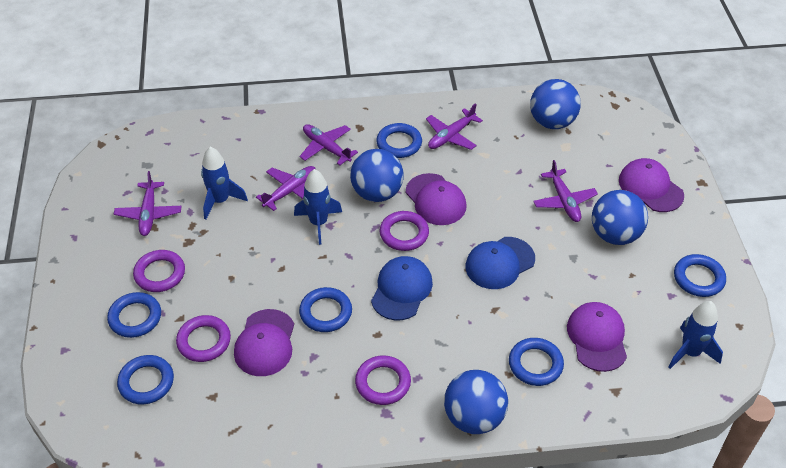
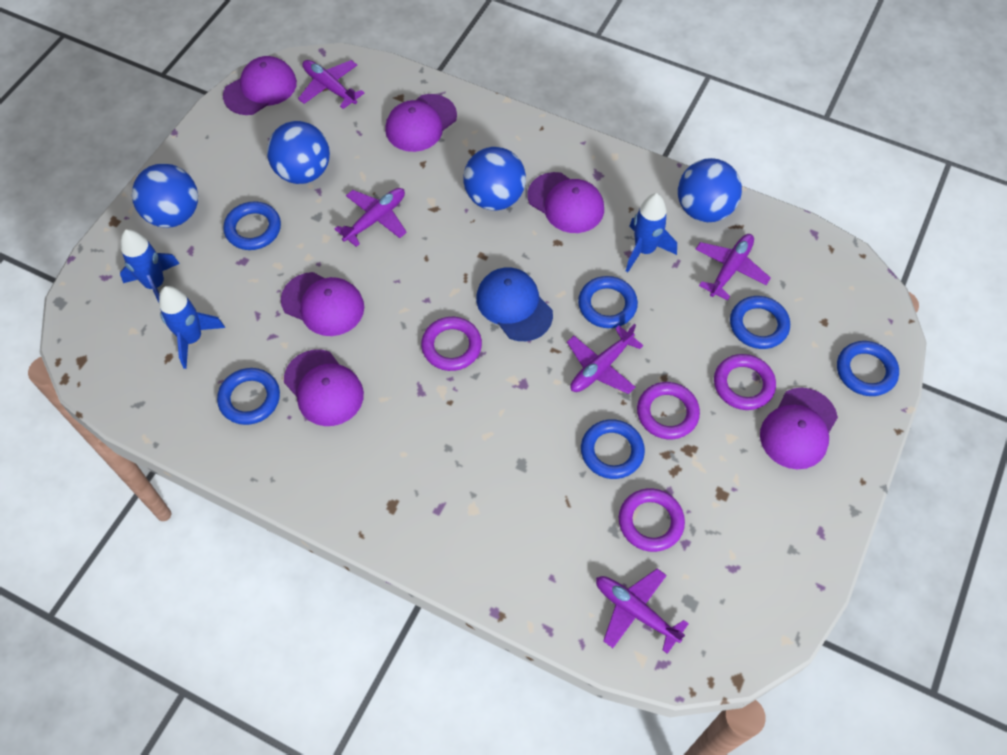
blue cap: [371,256,433,321] [465,237,535,289] = 2 -> [476,267,553,341] = 1
purple cap: [234,309,294,376] [406,173,467,225] [567,302,627,372] [619,158,684,212] = 4 -> [223,56,297,115] [281,272,364,336] [284,350,364,426] [385,94,457,152] [528,172,604,233] [760,387,838,469] = 6

